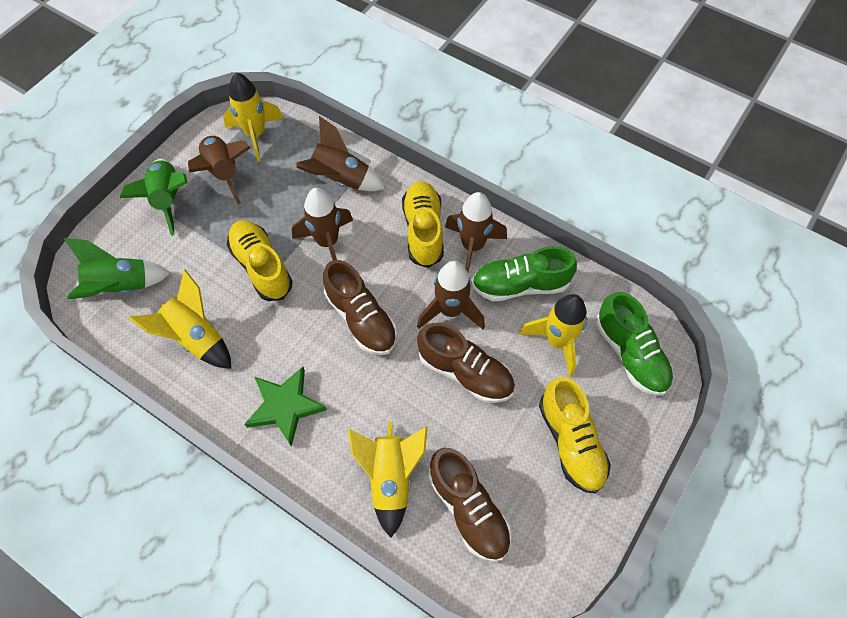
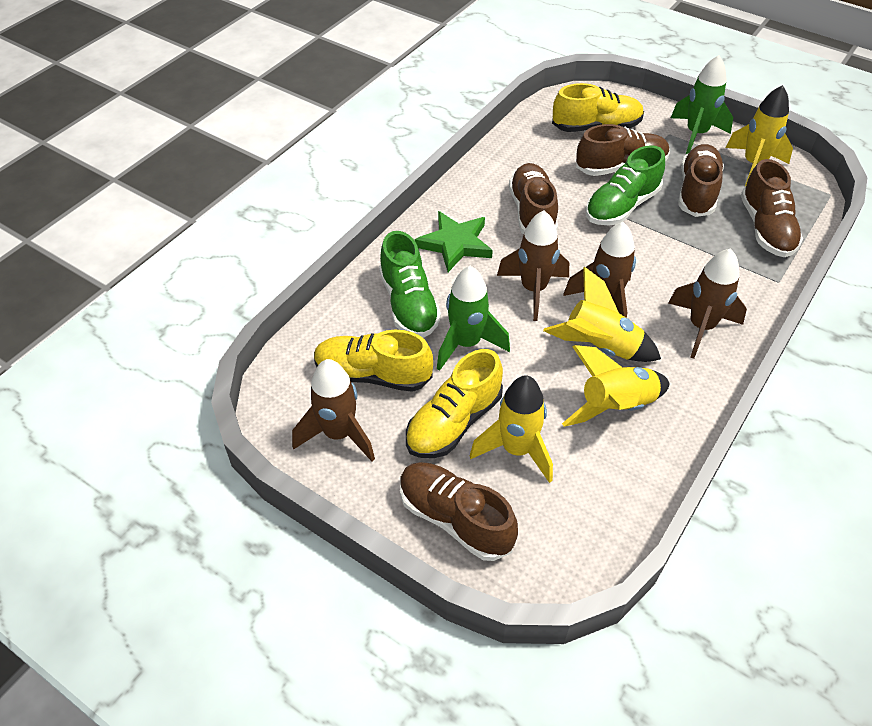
brown rocket: [188,135,251,205] [292,188,353,260] [296,116,385,191] [417,261,485,329] [445,192,507,272] = 5 -> [292,359,375,462] [497,211,569,321] [563,222,636,318] [669,248,747,358] = 4
brown shoe: [323,260,397,355] [417,323,515,403] [429,448,512,562] = 3 -> [400,462,518,561] [509,163,558,235] [576,124,670,176] [678,144,724,217] [741,159,803,257] = 5

